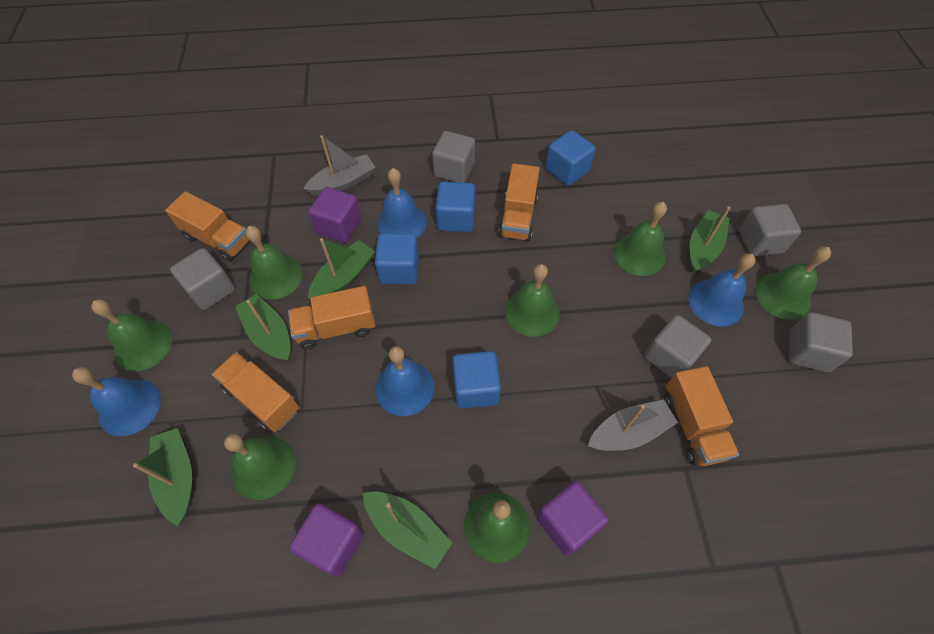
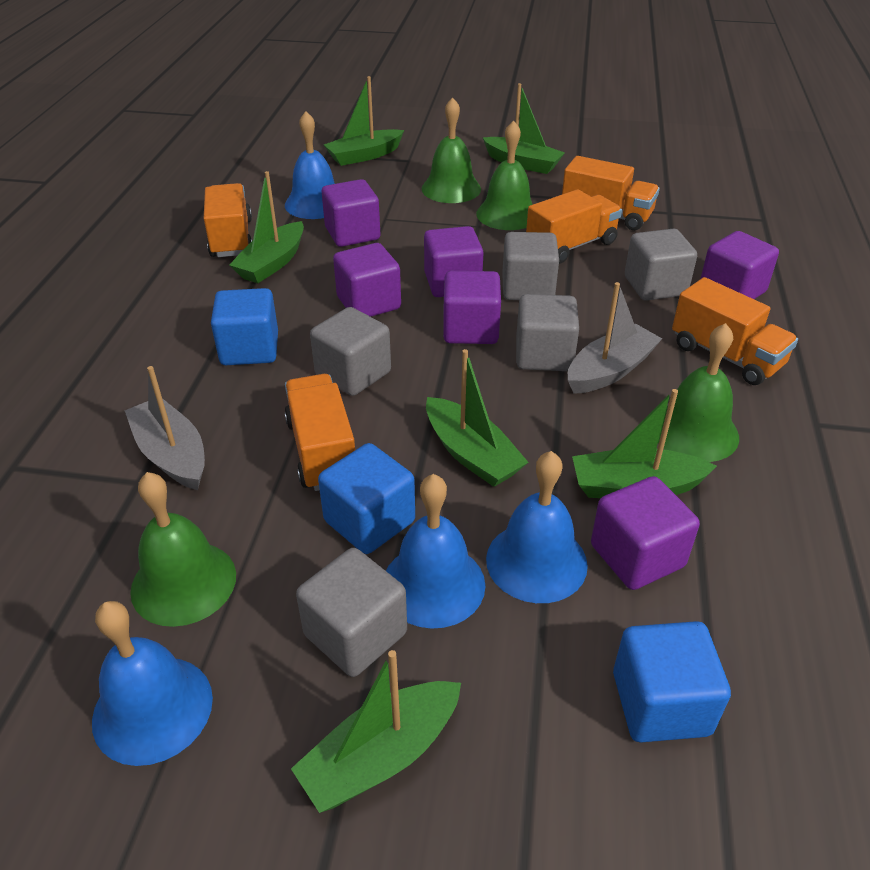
blue cube: [375,233,419,284] [436,182,475,232] [452,351,501,409] [545,130,596,186] = 4 -> [211,288,278,365] [318,443,415,554] [613,621,731,742] = 3
green bell: [91,299,173,371] [224,434,296,500] [245,226,303,299] [464,493,530,563] [505,264,560,337] [613,202,667,276] [755,247,831,320] = 7 -> [130,472,236,627] [422,97,481,203] [476,120,533,230] [658,323,739,462] = 4
green boat: [133,428,192,526] [235,294,291,361] [308,238,375,299] [363,492,452,569] [690,206,731,272] = 5 -> [229,171,304,283] [291,650,461,813] [324,76,404,166] [426,349,529,487] [483,83,565,174] [572,389,717,498] = 6
purple cube: [289,503,364,577] [309,187,362,243] [537,481,609,556] = 3 -> [322,179,380,247] [333,243,401,317] [424,226,484,297] [443,271,501,344] [591,476,700,590] [700,231,779,299] = 6

